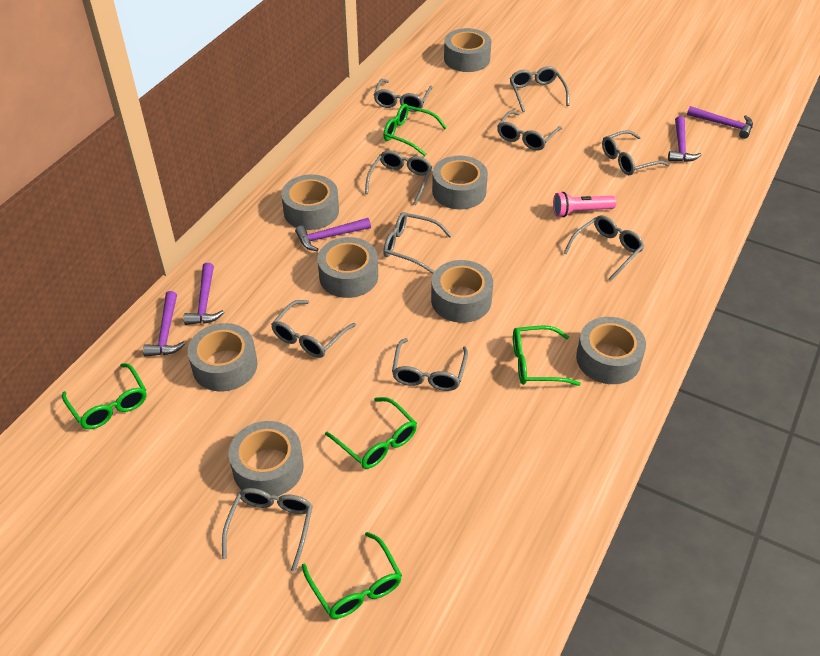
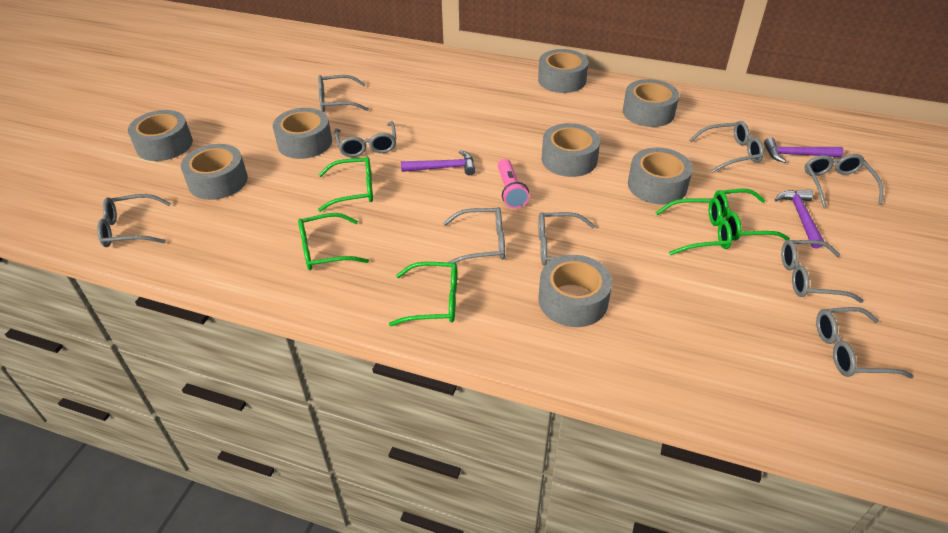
grey glasses: [222,488,313,572] [271,300,356,358] [365,150,432,205] [374,79,432,112] [383,212,452,273] [392,338,468,391] [497,110,562,151] [510,66,569,112] [564,215,644,282] [602,130,670,175] = 10 -> [97,194,171,247] [318,75,369,112] [334,121,396,157] [443,207,505,263] [538,212,595,266] [690,121,764,172] [781,240,864,303] [804,154,883,207] [816,307,914,378] = 9
purple hammer: [143,291,185,357] [183,263,224,325] [295,218,371,251] [668,116,702,162] [687,106,753,139] = 5 -> [401,150,476,175] [764,137,844,163] [775,190,824,248] = 3

